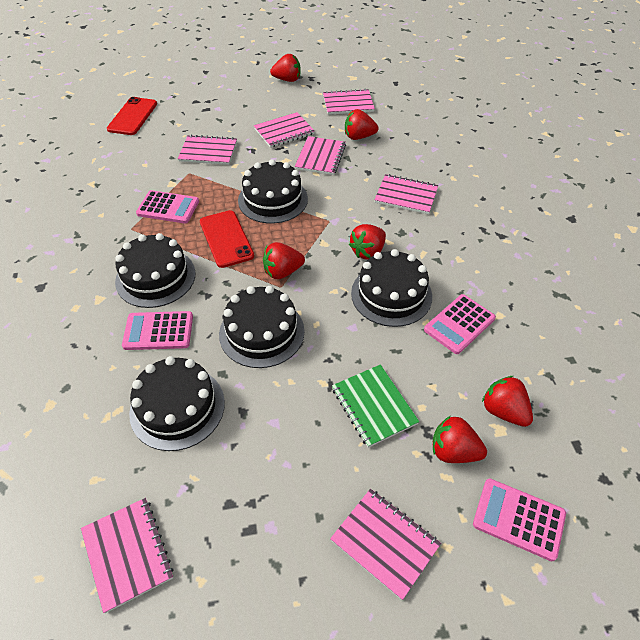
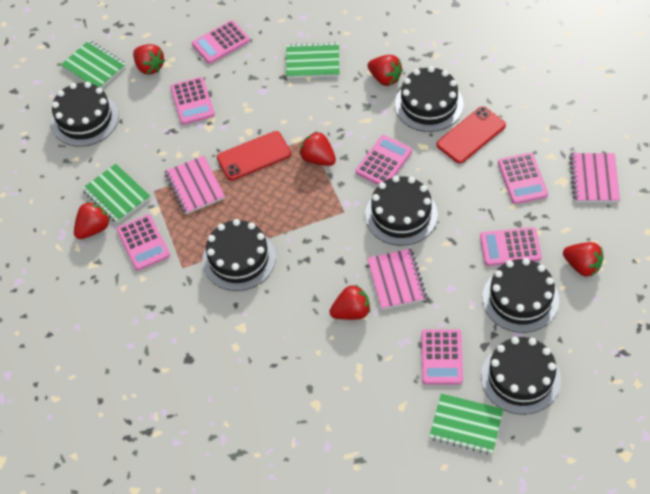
black cake: [115,233,196,308] [129,356,225,451] [219,286,305,368] [238,159,308,223] [351,249,432,327] = 5 -> [51,82,119,147] [202,219,276,291] [365,176,438,246] [395,66,464,132] [481,337,561,415] [483,258,559,333] = 6
green notebook: [332,364,419,448] = 1 -> [61,40,126,88] [82,164,151,223] [286,42,340,78] [429,393,504,454] = 4
pink calculator: [122,311,193,350] [136,190,199,223] [424,294,496,354] [473,478,566,561] = 4 -> [117,215,170,271] [170,77,215,125] [192,20,250,64] [356,135,412,185] [422,329,463,385] [480,227,542,266] [498,153,548,204] = 7
pink notebook: [81,498,174,613] [178,135,237,165] [254,112,315,148] [295,136,346,175] [323,89,375,115] [330,489,441,600] [374,174,438,214] = 7 -> [164,156,225,214] [367,249,427,310] [569,153,620,202] = 3

